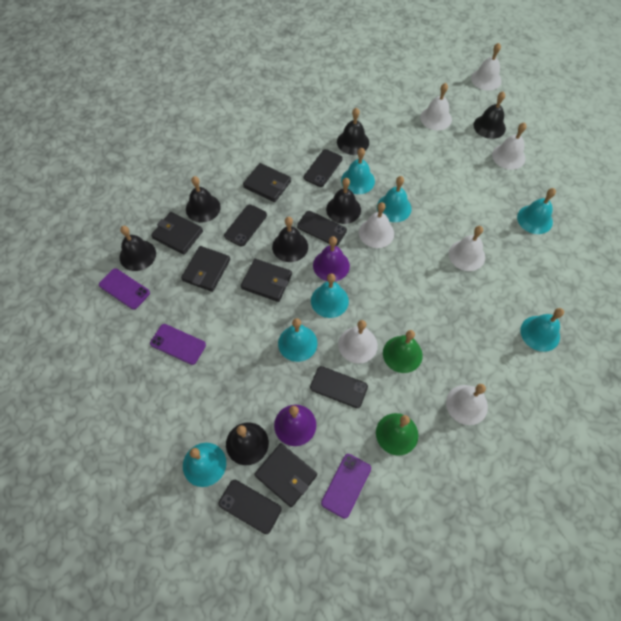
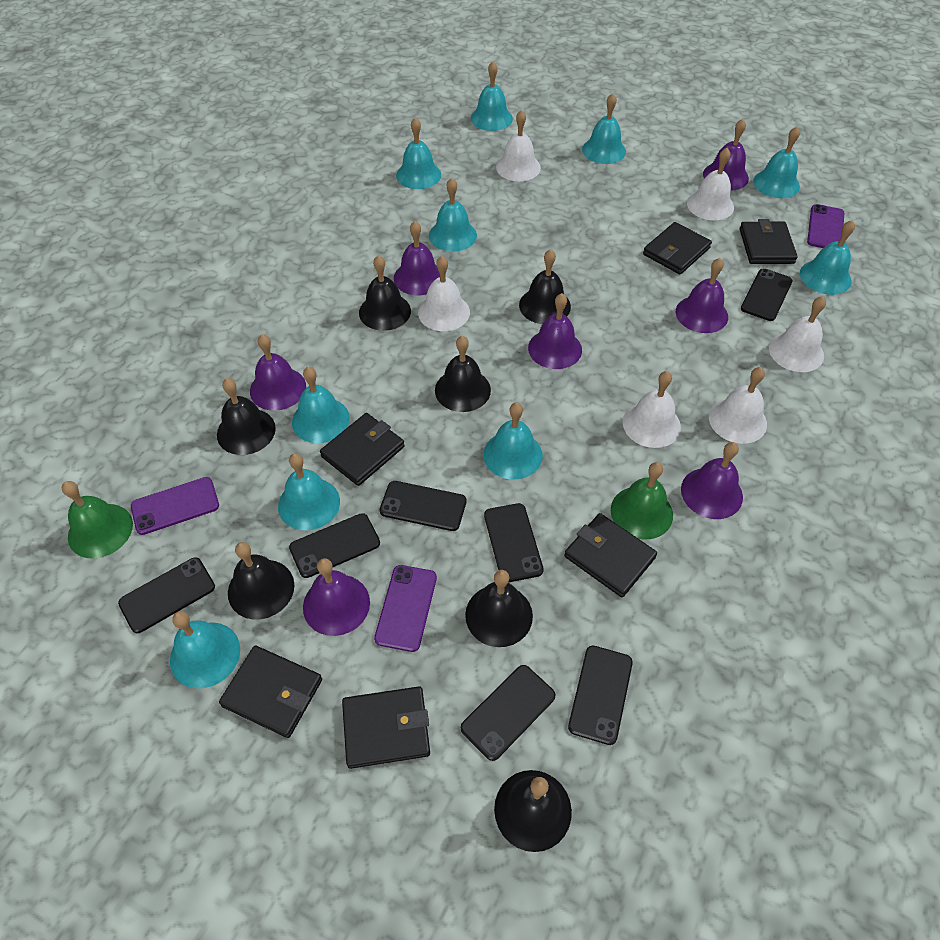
black phone: [218,480,282,534] [224,204,267,246] [297,211,347,246] [304,149,342,187] [310,366,368,408] = 5 -> [118,557,215,633] [289,513,380,578] [380,481,466,531] [461,665,556,761] [484,503,544,582] [568,646,633,745] [741,268,793,321] = 7
black wallet: [151,212,203,255] [181,246,230,292] [241,259,292,302] [243,163,291,202] [254,443,317,507] = 5 -> [219,645,322,738] [320,413,405,486] [342,686,430,769] [564,513,657,597] [643,222,712,274] [740,219,798,264] = 6
purple bell: [274,405,316,446] [313,236,350,281] = 2 -> [250,334,306,411] [303,558,370,636] [394,221,440,296] [528,293,582,369] [676,258,728,333] [681,442,743,519] [703,119,749,190] = 7
turquoise bell: [183,443,226,487] [278,318,317,362] [311,273,349,318] [341,148,375,194] [377,176,412,222] [517,188,556,234] [520,308,564,352] = 7 -> [170,611,240,689] [278,453,340,531] [292,367,350,443] [396,117,441,189] [429,178,477,252] [471,62,513,131] [483,402,543,480] [582,93,626,164] [753,127,800,198] [800,220,855,295] = 10
white bell: [338,320,378,363] [359,202,394,248] [420,83,452,130] [446,384,488,425] [449,226,485,271] [471,43,502,91] [492,122,526,170] = 7 -> [418,256,470,331] [496,110,541,181] [623,371,681,448] [687,148,734,220] [709,367,767,444] [769,296,826,372] = 6

